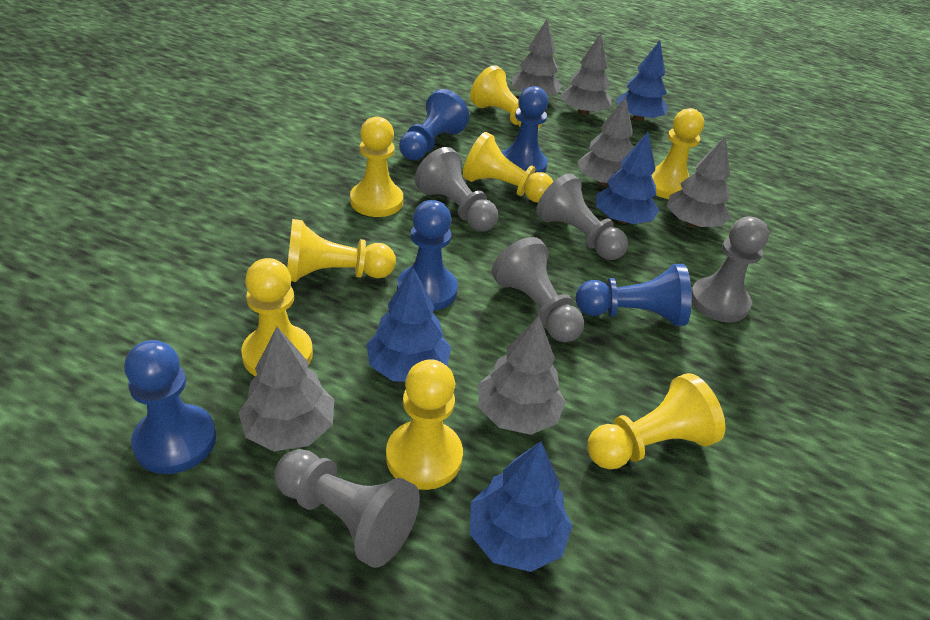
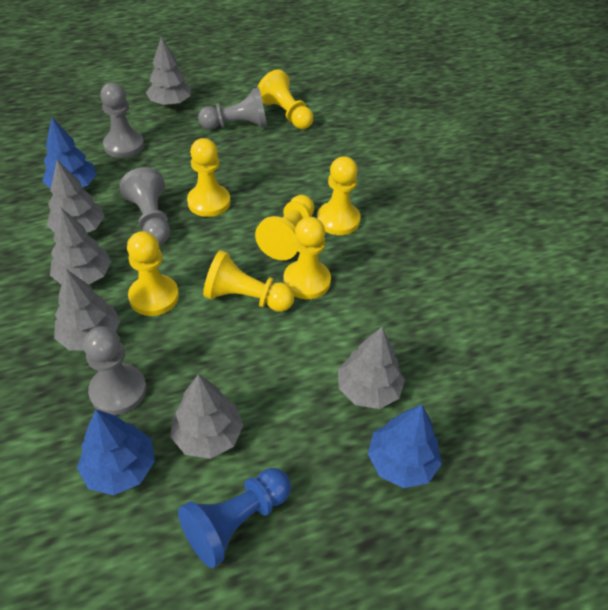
blue pawn: [124,340,216,474] [397,200,458,311] [399,89,469,160] [502,86,548,173] [576,264,692,326] = 5 -> [178,468,291,568] = 1
blue tree: [367,268,451,382] [470,442,572,572] [596,132,659,224] [616,40,668,121] = 4 -> [42,117,97,189] [77,409,155,495] [368,404,442,488] = 3
grey pawn: [274,449,420,568] [415,147,498,232] [492,237,584,342] [536,173,628,260] [691,216,769,322] = 5 -> [83,326,146,415] [100,83,144,158] [119,167,170,245] [198,87,267,130] = 4
yellow pawn: [241,258,313,376] [287,219,396,282] [350,117,403,217] [386,359,463,490] [463,132,553,203] [470,65,542,129] [587,373,726,469] [652,108,704,199] = 8 -> [127,231,179,316] [187,138,231,217] [203,250,295,312] [255,195,314,260] [257,69,313,129] [283,217,331,299] [317,156,361,235] = 7

